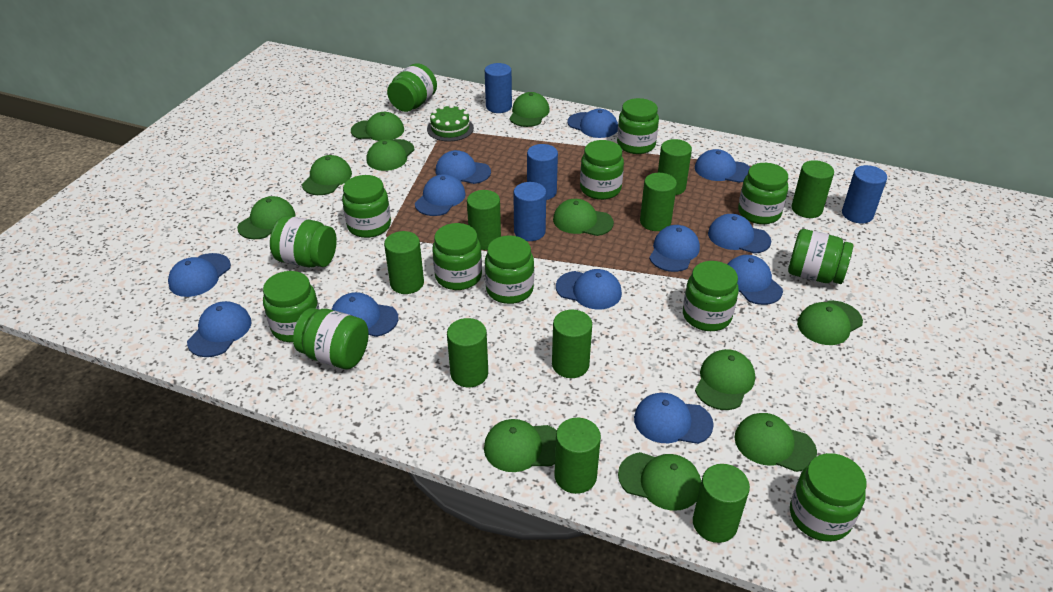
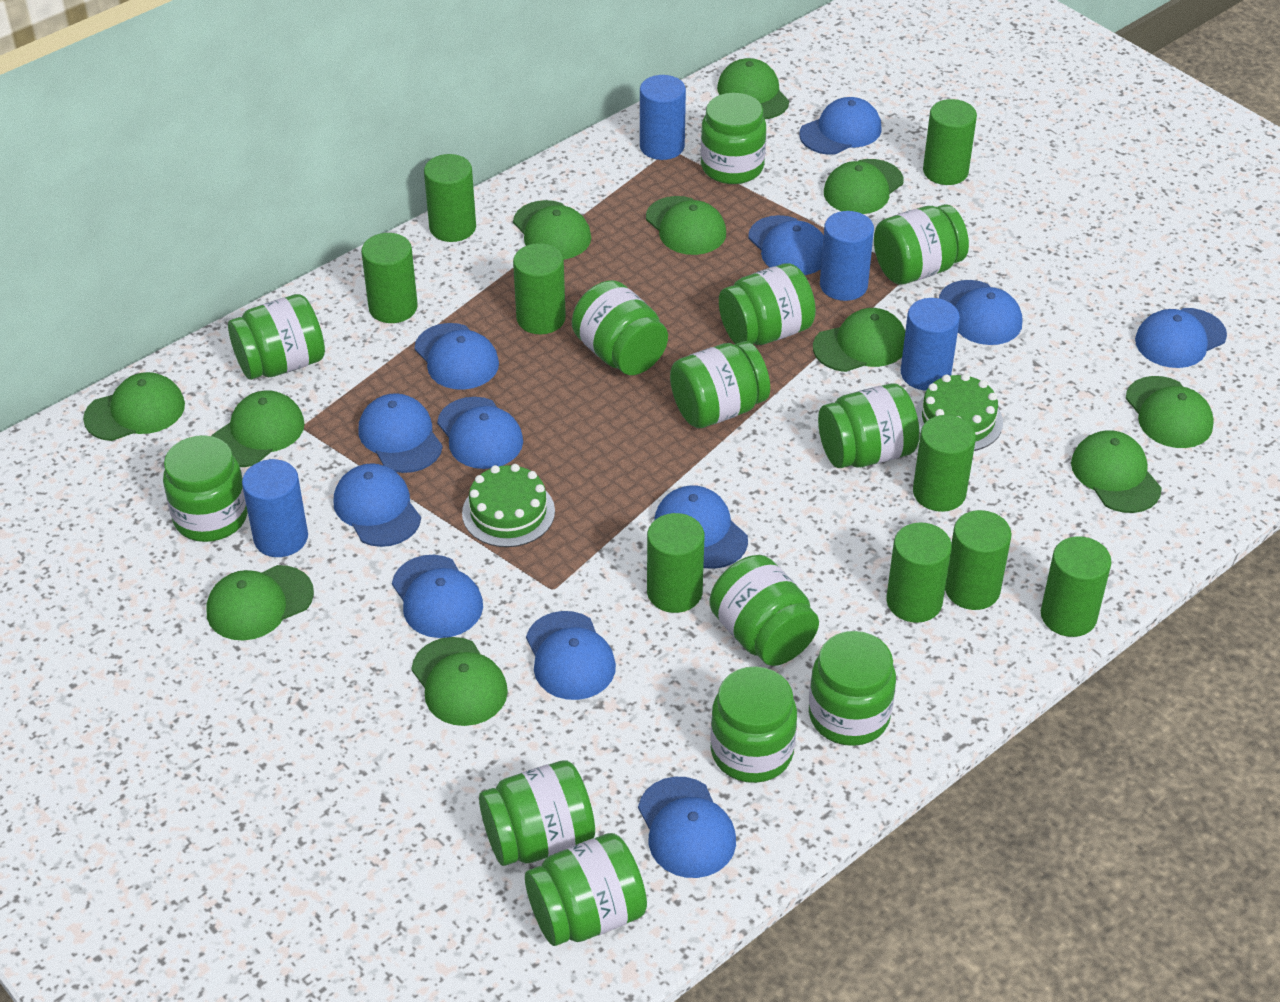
green cake: [427,104,474,142] = 1 -> [462,464,555,547] [915,373,1003,451] = 2

